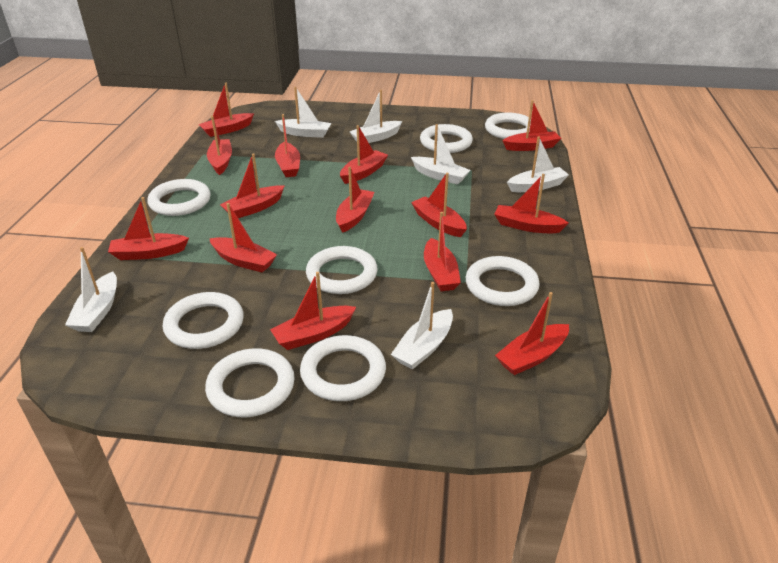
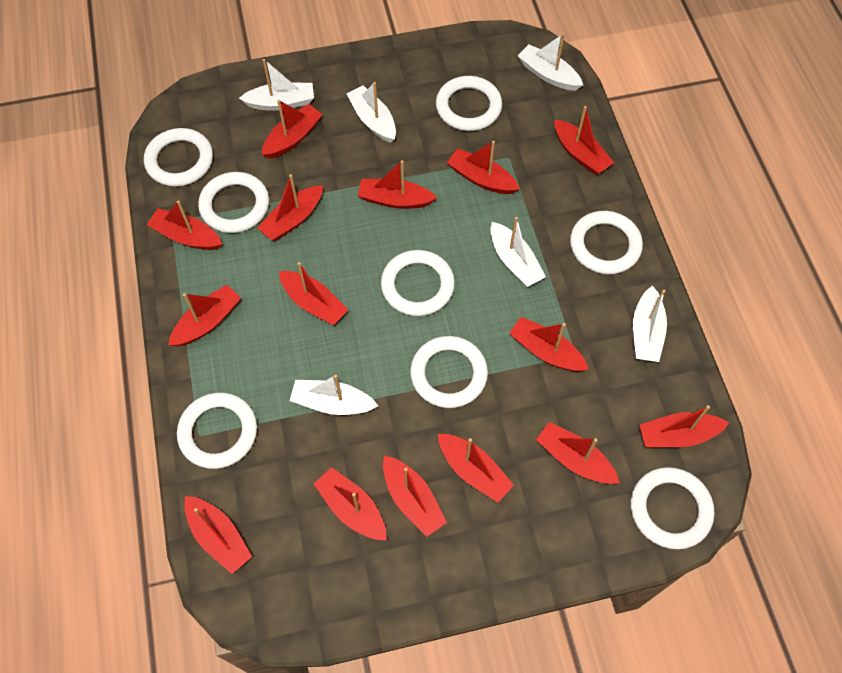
red boat: [108,197,189,260] [199,83,254,137] [207,116,232,175] [209,203,277,273] [220,153,284,218] [270,272,356,350] [275,114,300,177] [336,167,375,233] [340,125,388,184] [411,173,467,237] [424,212,461,291] [494,174,568,233] [495,292,569,375] [502,100,561,151] = 14 -> [147,200,222,250] [168,285,241,346] [184,496,252,574] [257,174,323,241] [262,100,323,159] [279,262,348,326] [314,467,387,540] [358,160,437,209] [383,456,447,537] [438,434,514,503] [447,141,520,194] [509,317,589,371] [536,422,620,484] [554,106,614,175] [639,405,729,447] = 15

